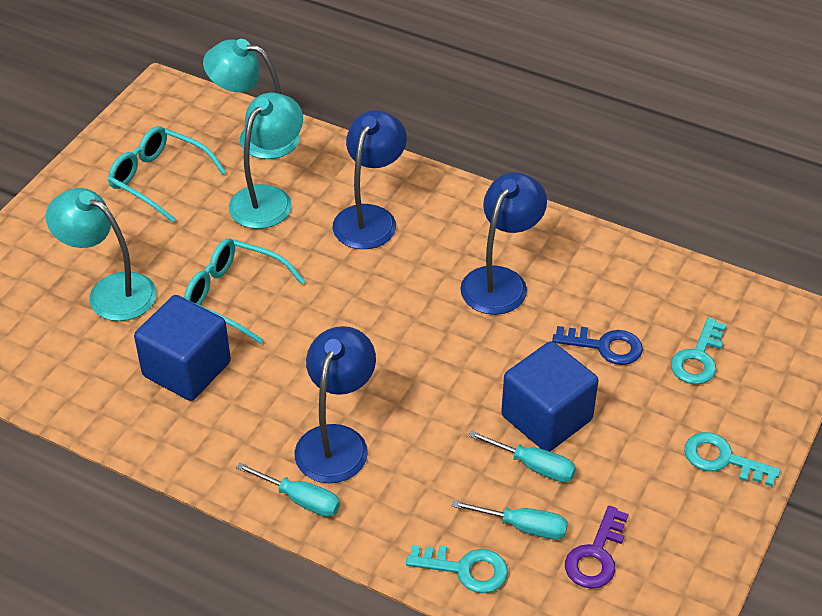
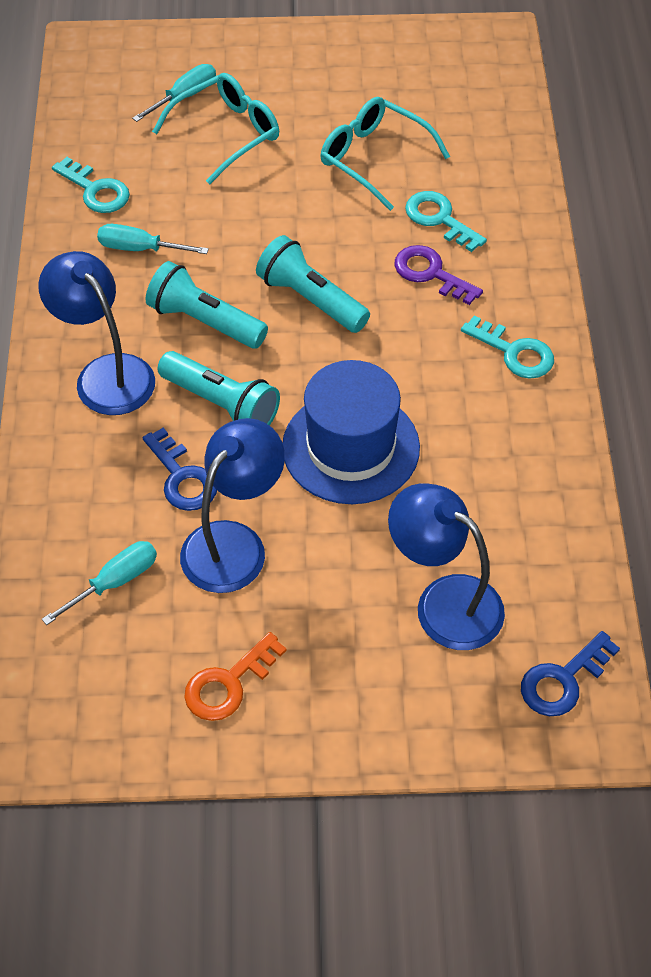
blue cube: [134,295,231,401] [501,341,599,451] = 2 -> none = 0
blue hat: none = 0 -> [283,360,420,504] = 1
blue key: [552,326,643,365] = 1 -> [143,428,217,511] [521,631,620,716] = 2
orange key: none = 0 -> [184,632,287,721] = 1
turquoise flashlight: none = 0 -> [145,261,268,349] [158,351,280,426] [256,235,370,333] = 3
turquoise lamp: [46,188,157,321] [203,39,300,159] [229,93,303,229] = 3 -> none = 0

